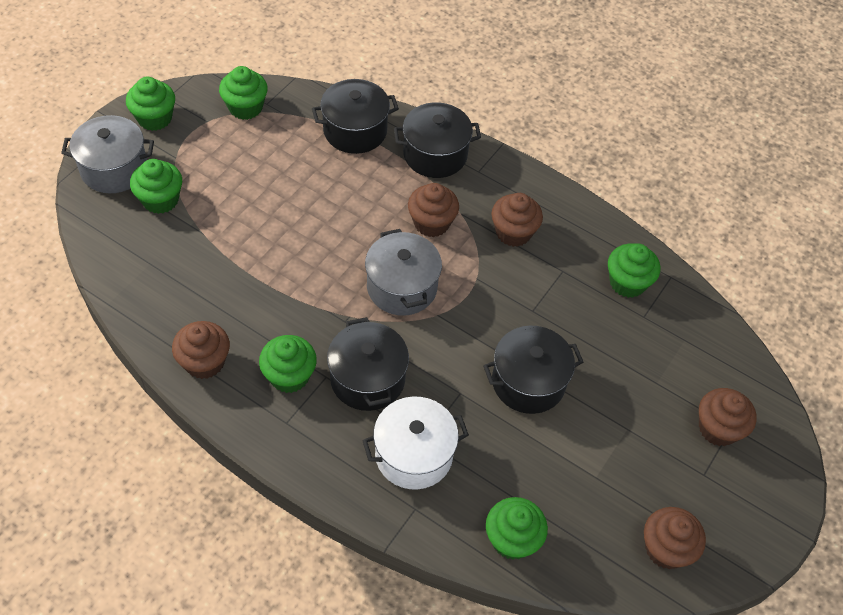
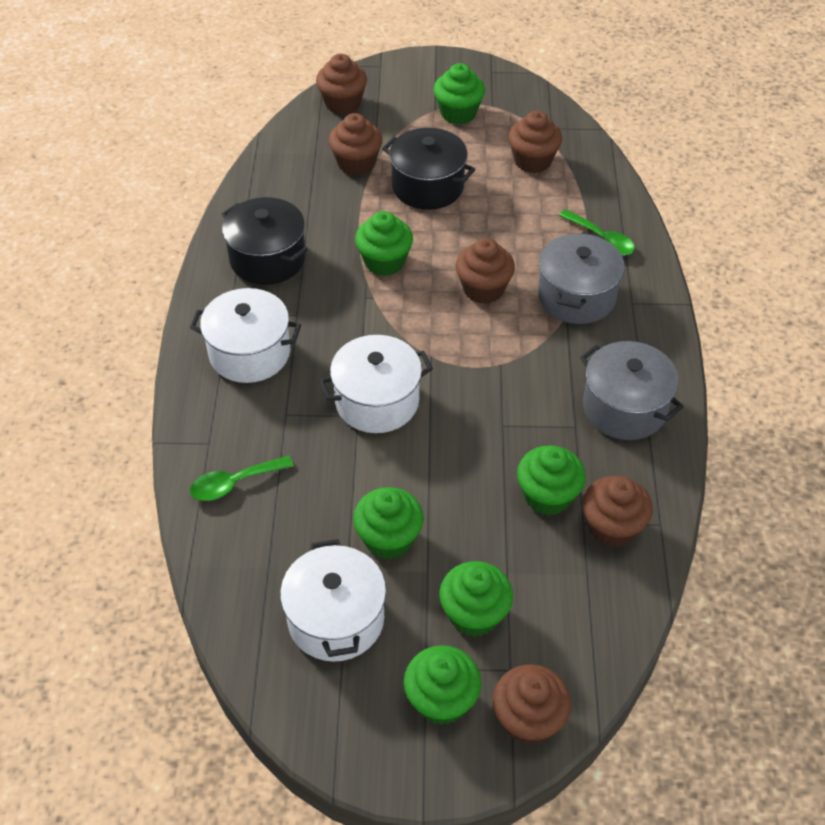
black pot: [312,79,399,154] [327,317,409,411] [394,102,481,178] [483,326,583,414] = 4 -> [222,197,308,285] [382,128,475,210] = 2
brown cupcake: [172,321,230,379] [408,183,459,237] [491,193,543,247] [644,507,706,569] [699,388,757,446] = 5 -> [316,54,367,114] [329,113,382,176] [456,238,515,304] [493,664,571,745] [508,111,562,173] [582,476,653,547] = 6
green spoon: none = 0 -> [190,455,294,501] [559,209,635,256] = 2
white pot: [362,397,469,489] = 1 -> [190,288,301,383] [280,539,386,662] [319,335,433,433] = 3

